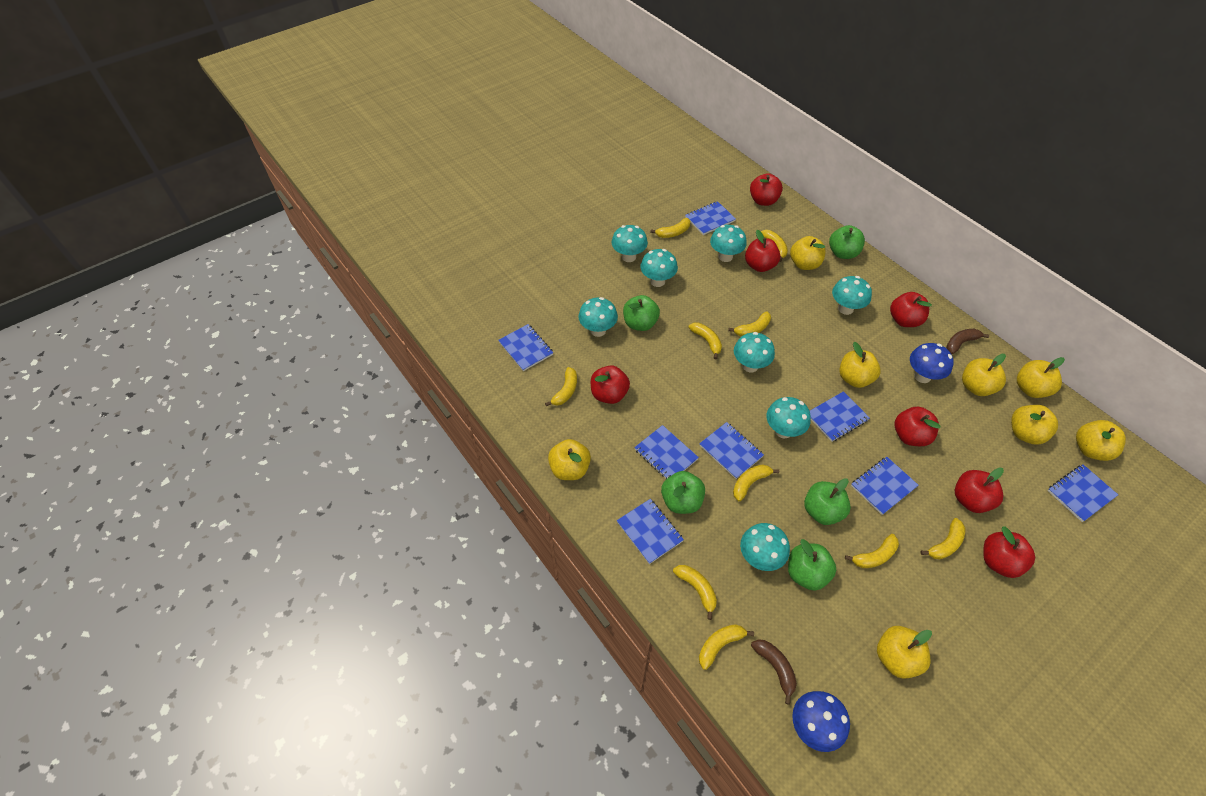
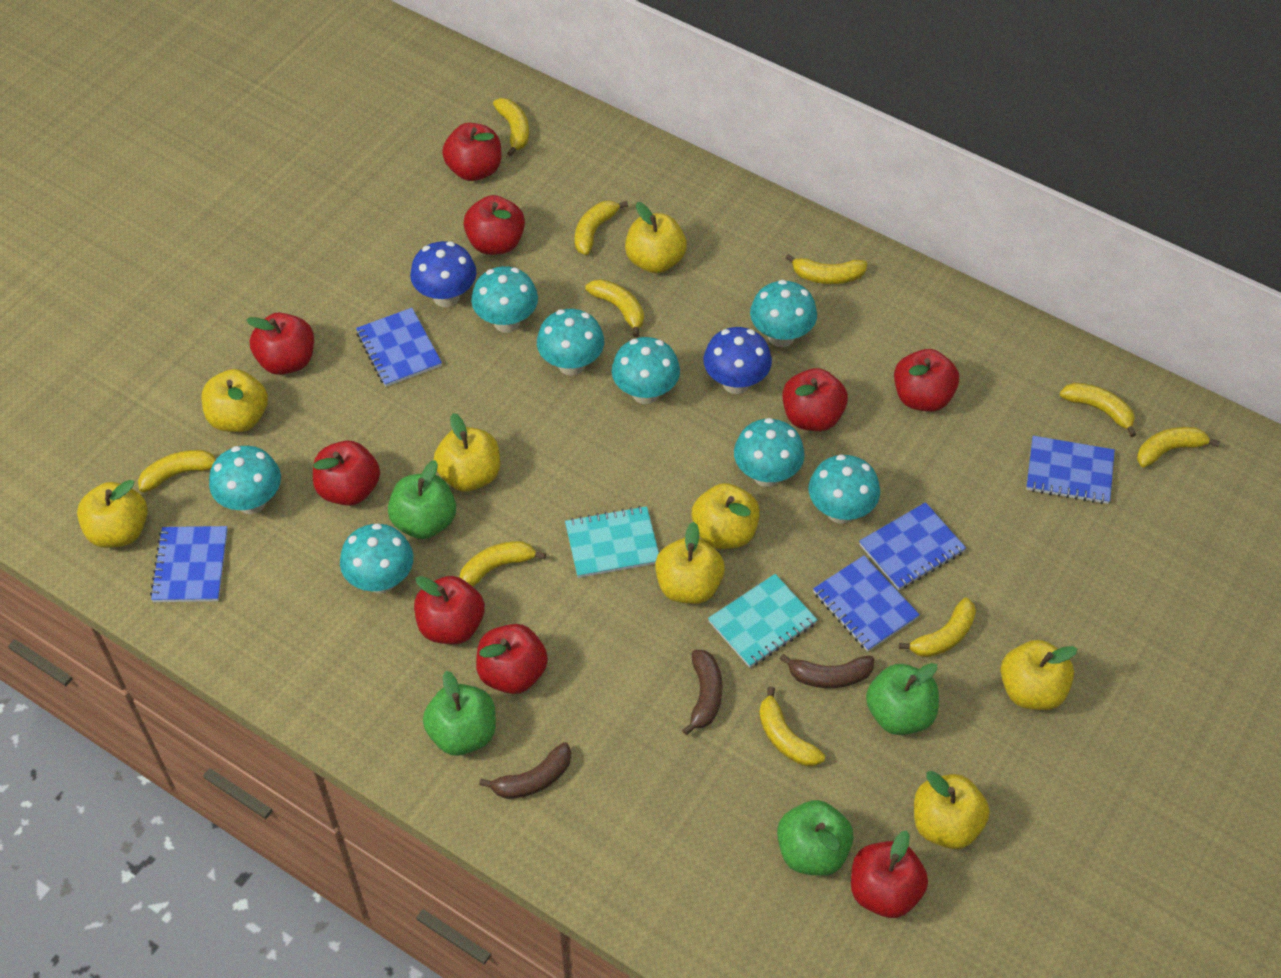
blue notebook: [498,324,553,371] [617,499,684,564] [634,425,699,479] [685,201,736,235] [699,422,764,479] [810,391,870,442] [851,457,919,515] [1048,464,1118,522] = 8 -> [150,526,228,602] [356,308,442,387] [813,556,920,652] [859,502,966,590] [1026,436,1115,504] = 5
brown banana: [751,639,797,705] [946,329,989,354] = 2 -> [479,742,571,799] [682,649,722,735] [780,654,874,688] = 3
green apple: [623,295,660,331] [661,471,705,514] [788,539,836,591] [804,478,851,525] [829,225,865,259] = 5 -> [388,460,456,539] [423,671,496,756] [777,800,854,876] [866,663,939,735] = 4
red apple: [591,365,630,404] [745,230,780,272] [750,173,783,206] [890,292,932,327] [895,407,940,446] [955,467,1004,513] [983,526,1035,578] = 7 -> [247,312,314,375] [313,441,380,506] [414,576,485,644] [442,123,501,181] [463,195,525,255] [476,624,548,694] [782,368,848,431] [851,830,928,918] [894,349,959,412] = 9
turquoise notebook: none = 0 -> [565,506,659,578] [708,574,818,668] = 2

